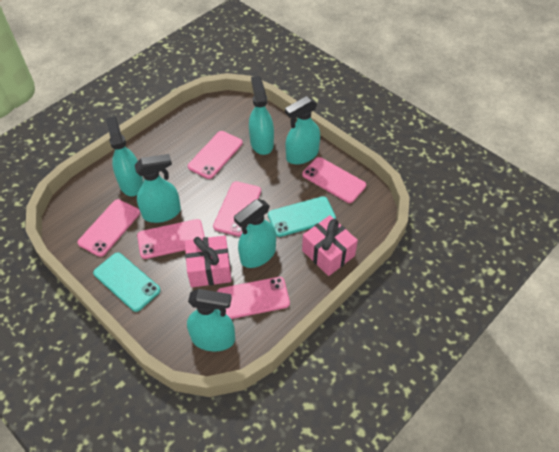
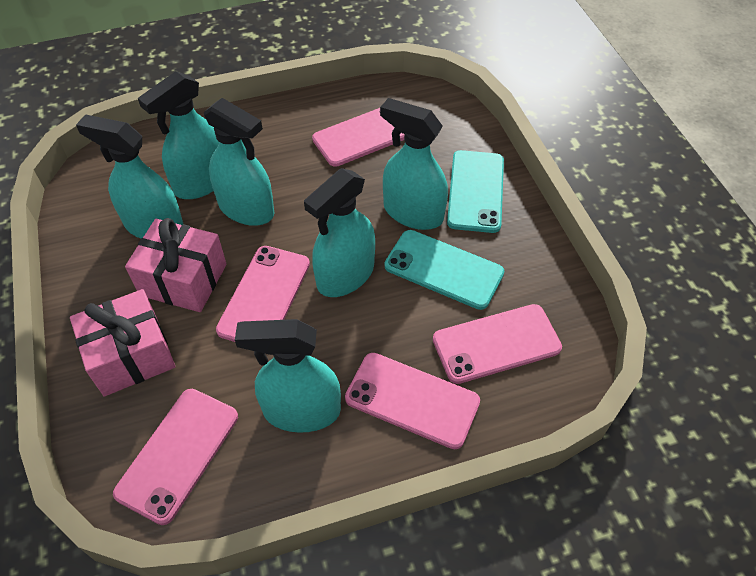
pink phone: [77,199,140,257] [137,219,205,259] [188,131,243,179] [213,181,261,237] [217,277,290,319] [302,157,366,203] = 6 -> [113,389,238,525] [216,246,310,342] [312,108,404,167] [345,353,480,449] [433,304,562,384] = 5

